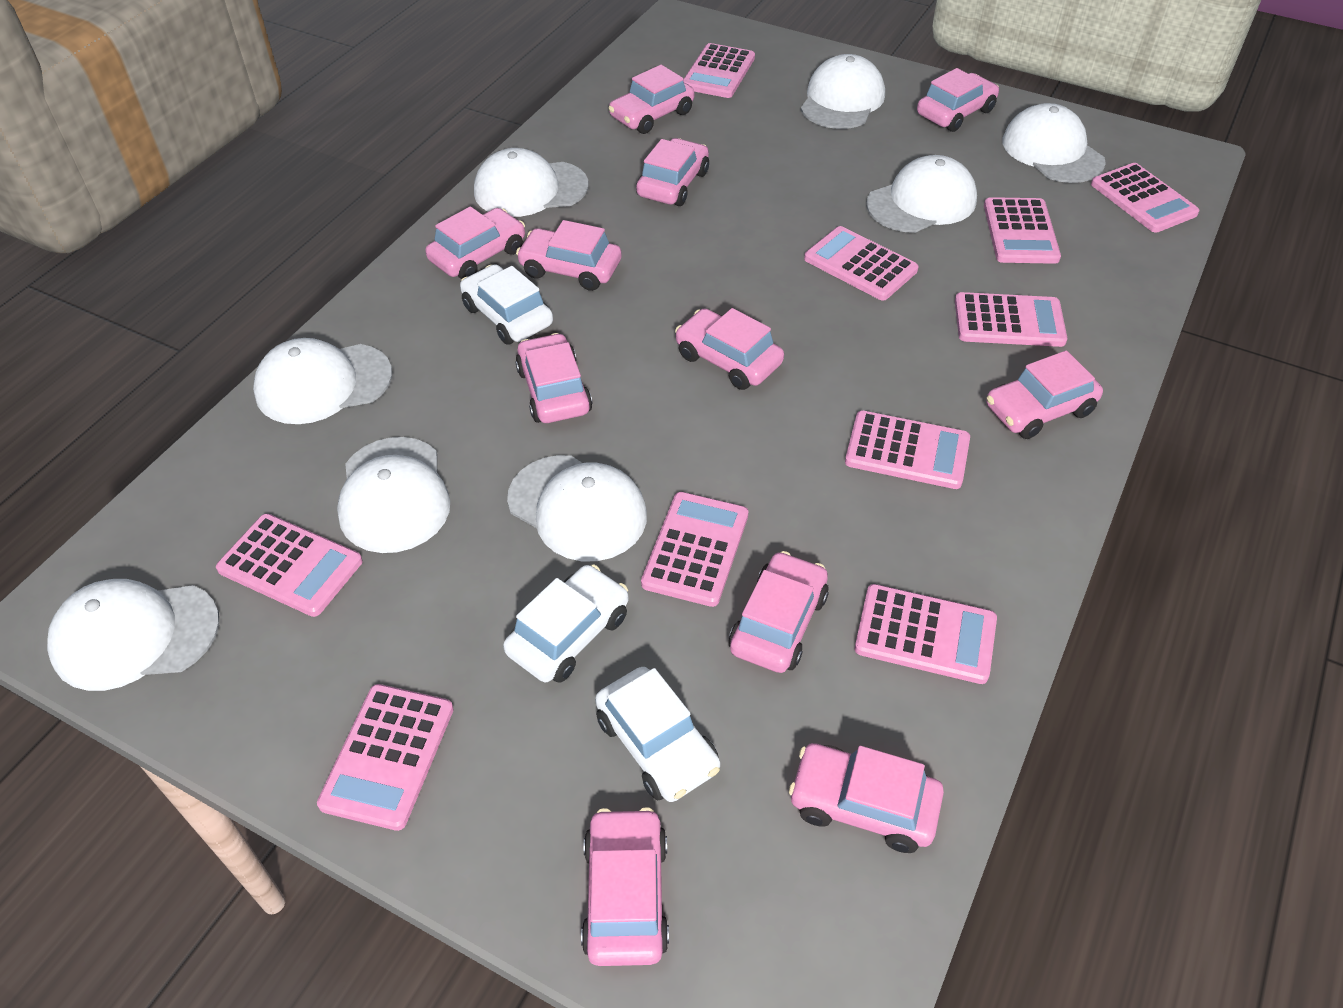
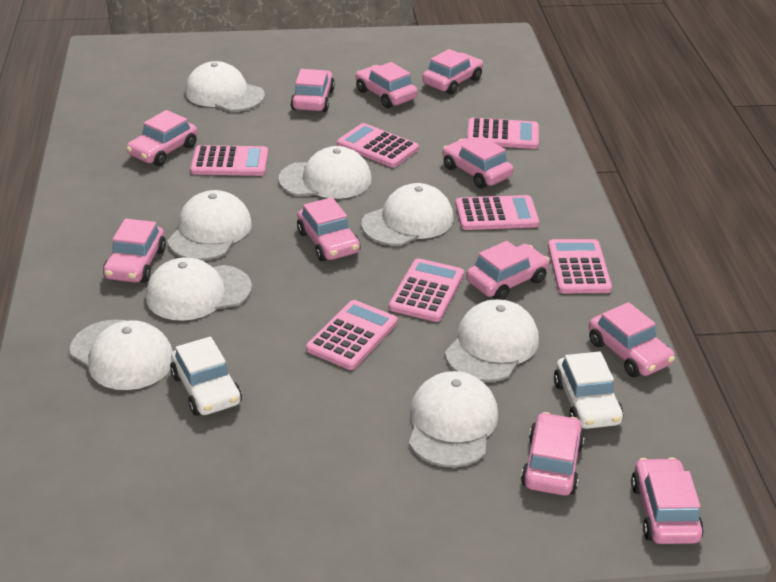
pink calculator: [216,514,363,617] [317,684,454,831] [641,492,748,607] [683,43,755,98] [804,226,919,301] [845,411,970,489] [855,584,997,684] [955,292,1067,347] [984,197,1061,264] [1091,163,1200,233] = 10 -> [190,145,268,176] [306,300,398,370] [337,123,419,168] [389,258,464,322] [455,195,539,230] [467,118,539,149] [548,239,612,293] = 7
white car: [460,264,553,345] [503,564,629,683] [595,667,720,802] = 3 -> [170,336,242,416] [554,351,624,429] = 2

